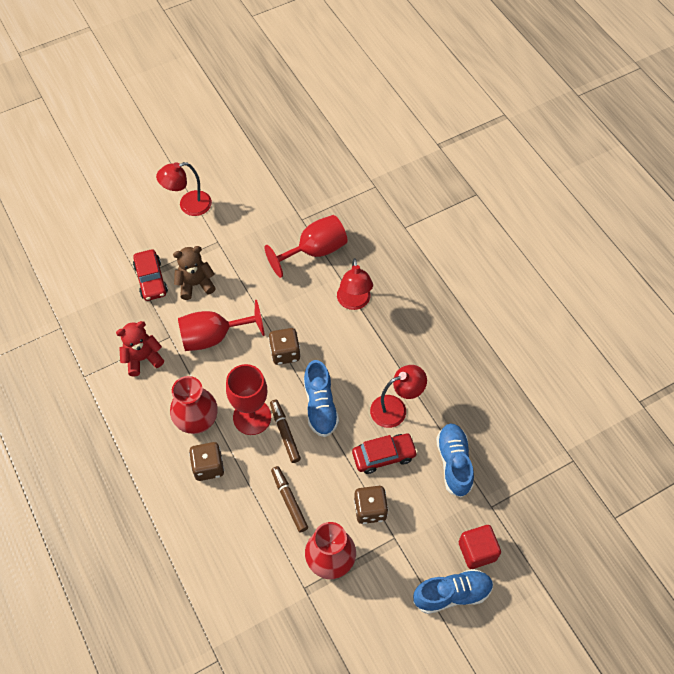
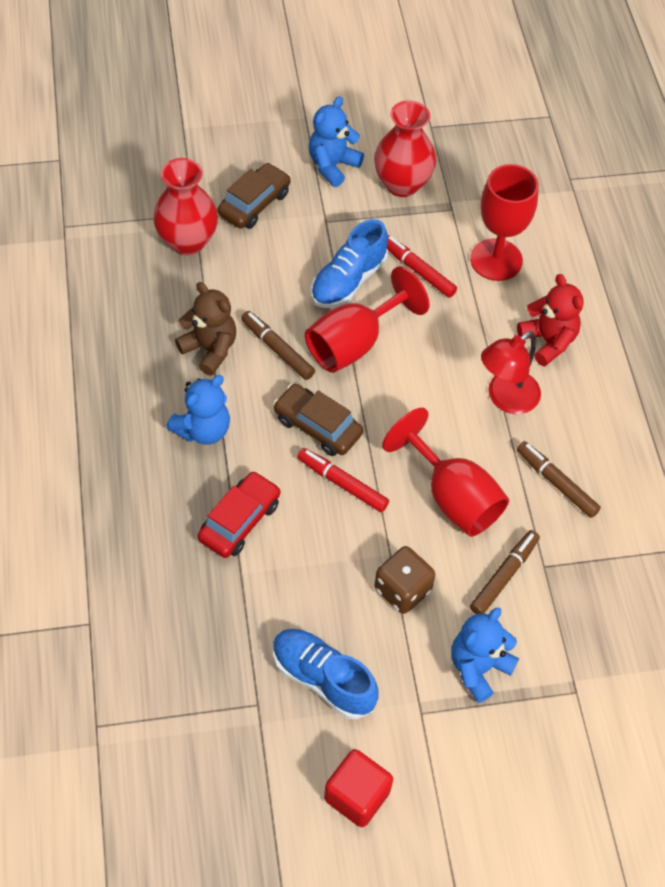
blue shoe: [304,360,339,437] [413,569,493,614] [436,423,474,498] = 3 -> [273,629,379,719] [311,219,388,308] = 2
blue teddy bear: none = 0 -> [166,375,230,445] [309,96,364,187] [451,608,519,703] = 3
brown car: none = 0 -> [218,163,291,229] [273,384,363,456] = 2
brown dice: [189,442,224,481] [268,328,300,365] [354,486,388,524] = 3 -> [374,546,435,614] = 1
brown marker: [270,400,301,463] [271,466,308,532] = 2 -> [241,311,315,380] [470,530,540,614] [517,441,601,518] = 3
red car: [133,249,168,301] [352,433,418,474] = 2 -> [198,471,280,558] = 1
red lamp: [156,162,212,216] [337,258,373,310] [370,365,427,428] = 3 -> [481,331,541,414] = 1
red marker: none = 0 -> [298,448,389,512] [387,235,457,298] = 2

